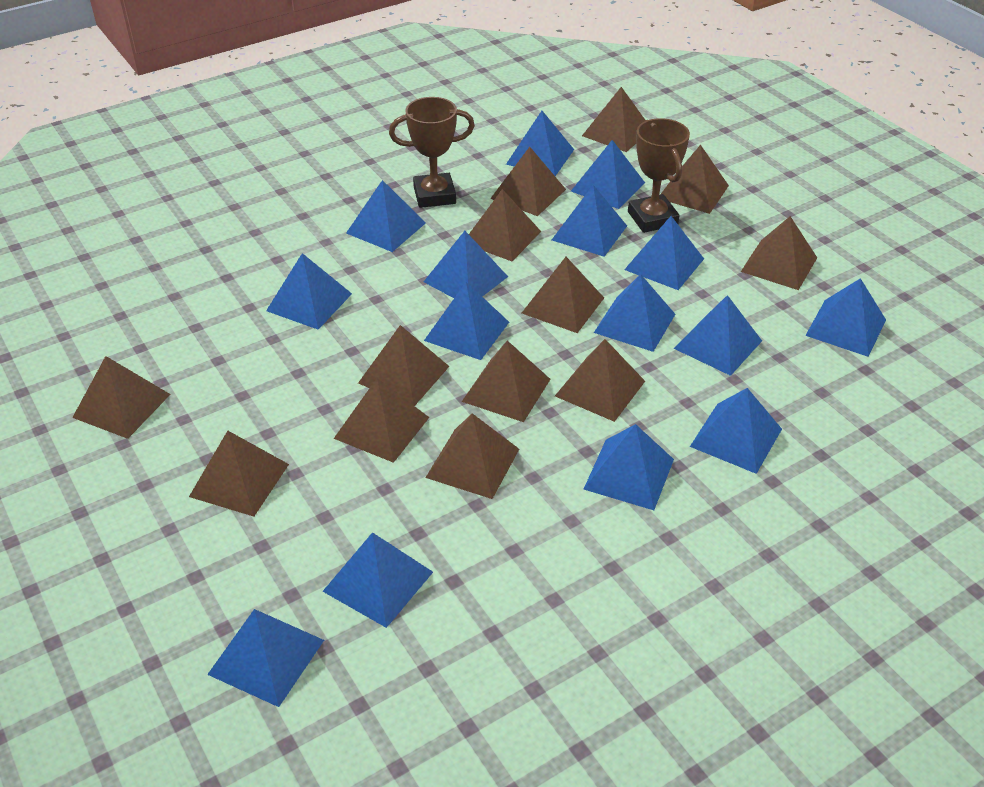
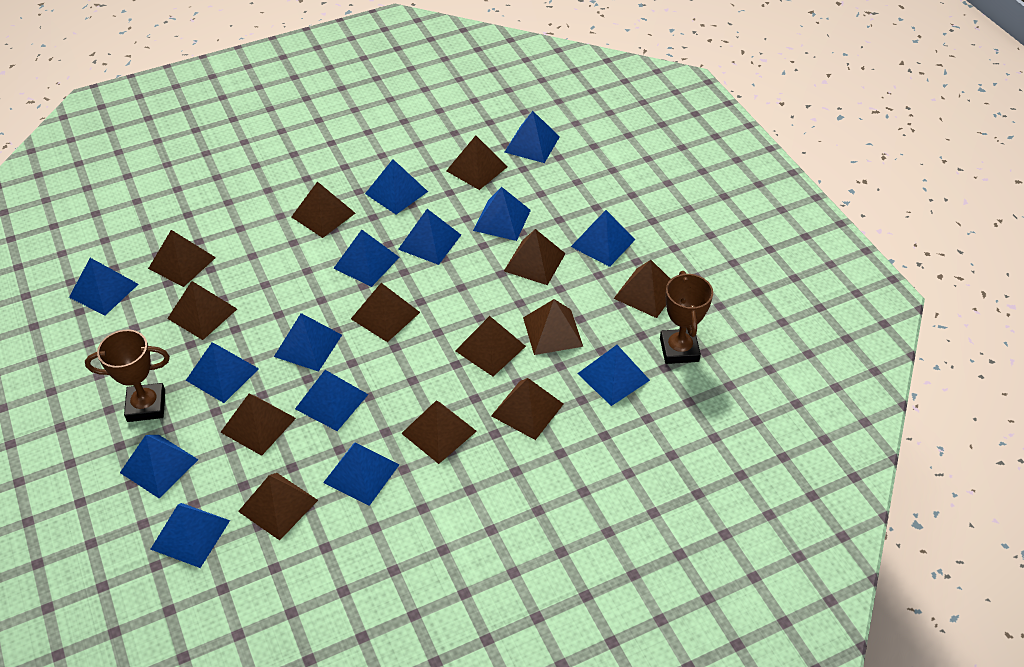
blue pyramid: [207,609,324,707] [266,253,352,330] [323,532,433,628] [346,180,426,252] [424,231,508,298] [424,282,509,360] [506,111,574,176] [552,185,627,257] [571,140,645,209] [584,424,674,510] [594,274,675,352] [624,216,704,290] [674,295,762,376] [690,388,782,474] [805,278,886,357] = 15 -> [69,258,138,315] [120,435,199,499] [150,503,230,568] [186,342,259,403] [274,313,342,372] [295,370,368,431] [323,442,400,506] [333,230,400,287] [365,159,428,214] [398,209,461,265] [473,187,531,241] [505,111,560,163] [571,210,635,267] [577,345,650,406] = 14

